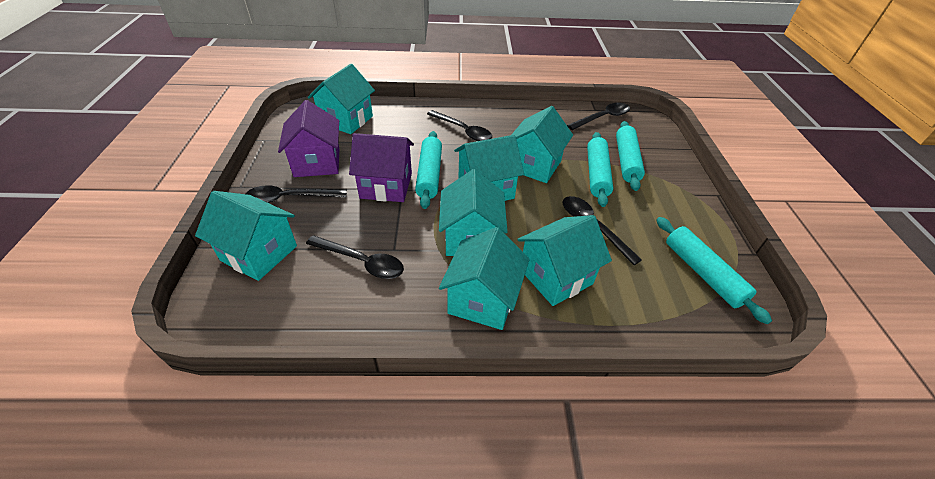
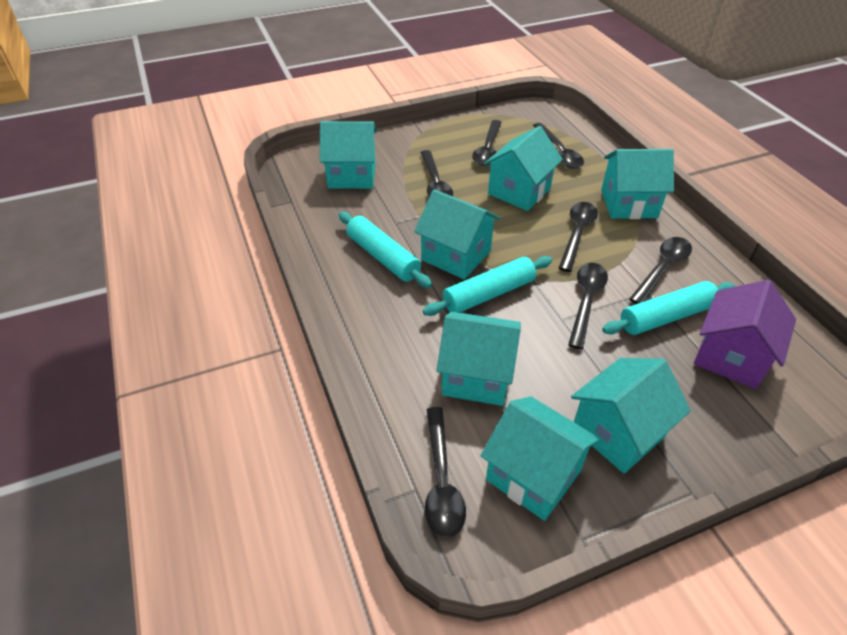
black spoon: [246,185,347,203] [306,235,404,279] [427,110,492,141] [562,196,642,265] [567,103,630,130] = 5 -> [420,150,453,197] [425,407,466,537] [472,120,502,166] [533,123,584,169] [559,202,598,272] [568,263,608,349] [629,237,692,304] = 7
purple house: [278,100,339,177] [349,133,414,202] = 2 -> [694,280,796,389] = 1
turquoise rolling pin: [415,131,442,209] [587,132,613,207] [616,121,645,191] [656,217,772,324] = 4 -> [339,212,432,288] [423,256,552,316] [602,281,735,335] = 3

